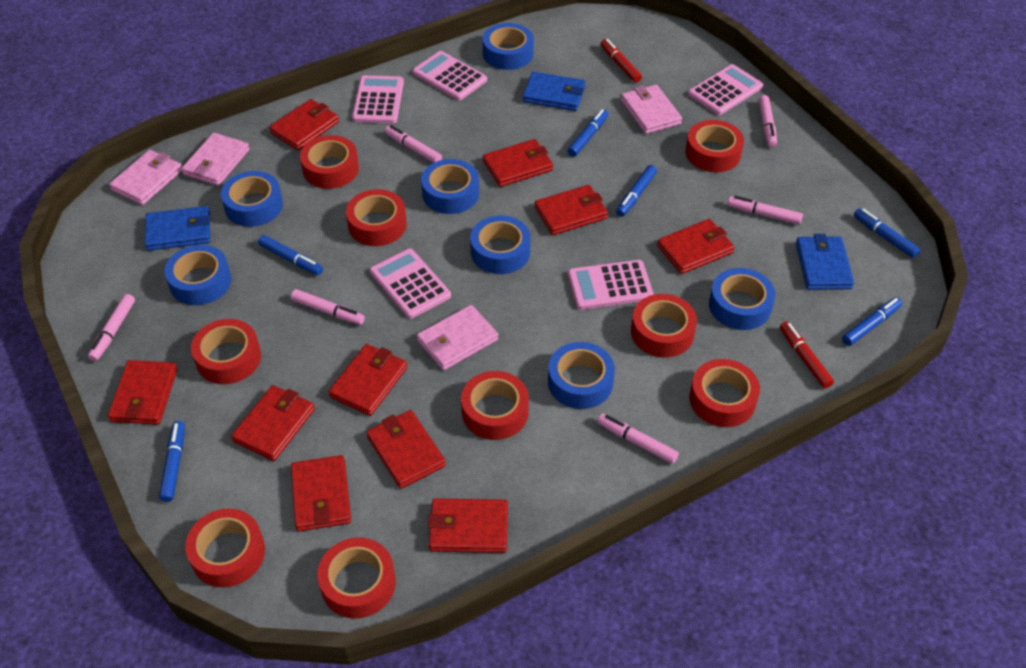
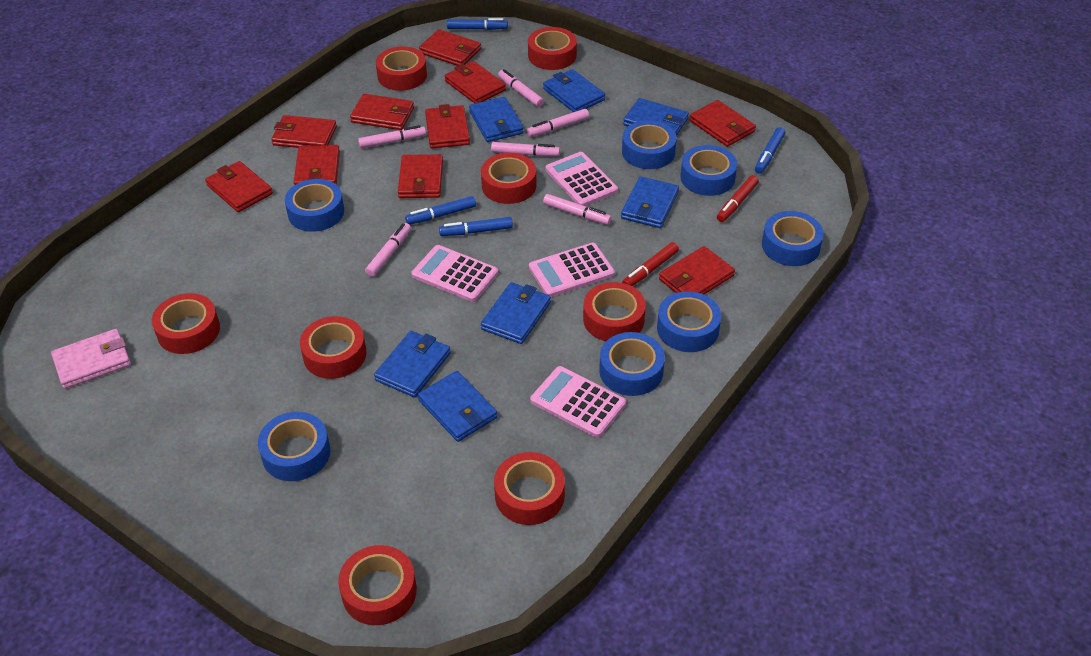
blue marker: [159,421,185,502] [258,235,323,275] [568,109,608,157] [616,165,657,217] [842,297,902,346] [854,208,920,258] = 6 -> [405,196,476,225] [439,217,513,236] [447,18,508,30] [755,127,785,174] = 4
blue wallet: [145,206,210,251] [523,72,585,111] [796,234,854,290] = 3 -> [374,331,451,397] [418,371,498,442] [469,97,524,142] [481,282,551,344] [543,69,605,112] [621,176,679,228] [623,98,689,136] = 7
pink calculator: [352,75,404,124] [370,249,451,319] [413,51,487,101] [568,260,654,310] [688,64,763,115] = 5 -> [411,245,498,302] [529,243,615,297] [530,366,626,438] [545,152,618,206] = 4
pink wallet: [109,150,182,205] [181,133,250,186] [417,305,498,370] [621,85,682,134] = 4 -> [51,329,131,389] = 1
red tape: [185,509,265,587] [191,319,261,384] [300,135,359,189] [318,537,396,619] [346,189,407,246] [461,371,529,440] [631,294,697,358] [686,120,744,172] [689,359,760,427] = 9 -> [152,293,220,354] [300,316,366,379] [338,545,417,625] [376,46,427,91] [481,153,537,204] [494,452,565,525] [528,27,577,70] [583,282,646,341] = 8

